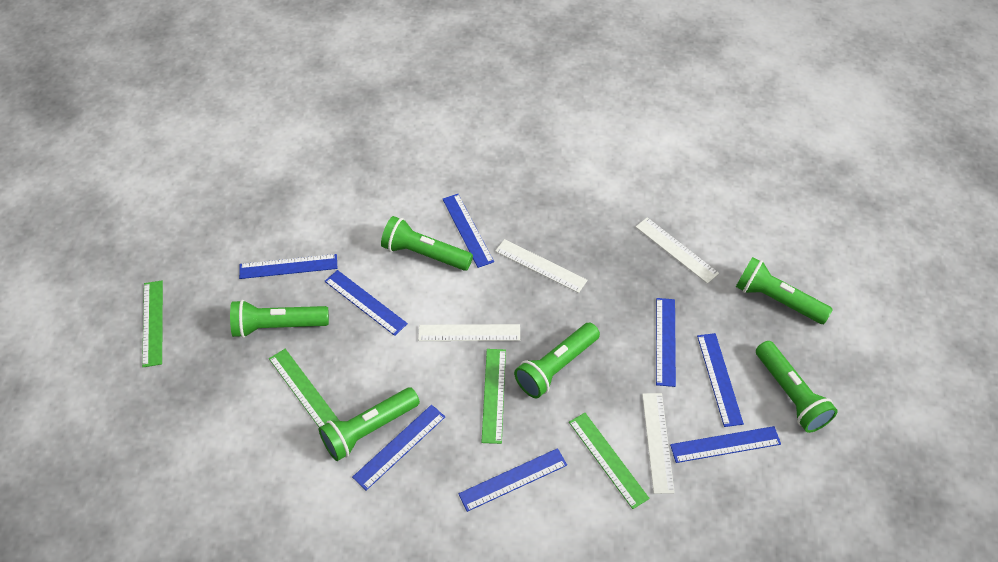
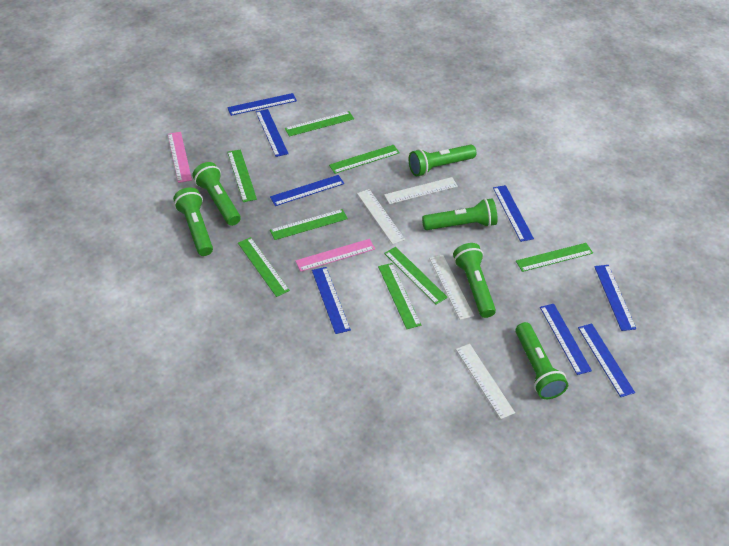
green ruler: [142,281,163,367] [269,349,339,427] [481,349,506,444] [569,413,650,509] = 4 -> [227,149,257,202] [238,237,290,297] [270,209,348,240] [285,111,354,137] [329,145,400,174] [378,263,421,329] [384,247,448,305] [516,243,593,272] = 8
pink ruler: none = 0 -> [168,132,192,183] [295,239,375,272] = 2

